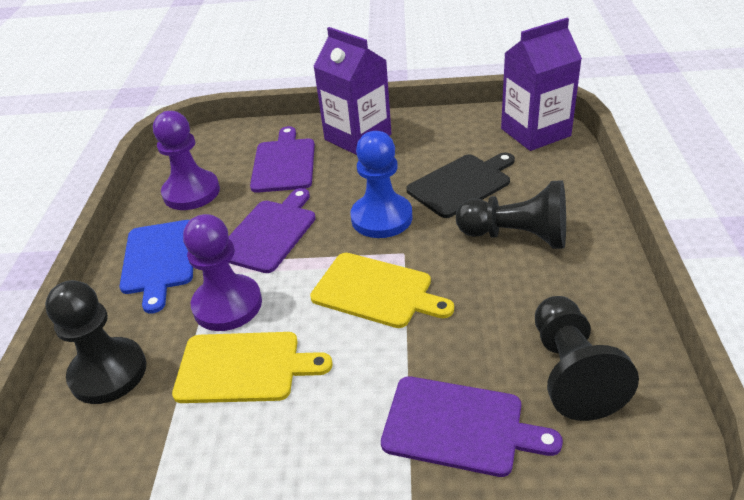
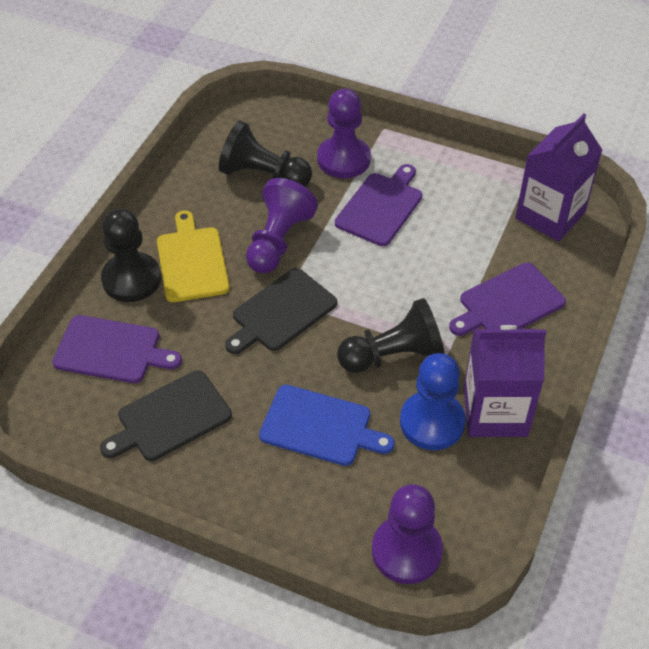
black cutting board: [406,152,515,218] = 1 -> [100,370,232,461] [225,268,337,354] = 2
purple pawn: [153,111,220,210] [183,214,262,331] = 2 -> [246,178,318,273] [317,89,371,178] [372,484,443,584] = 3
yellow cutting board: [172,332,333,403] [310,253,454,328] = 2 -> [157,211,230,302] = 1

